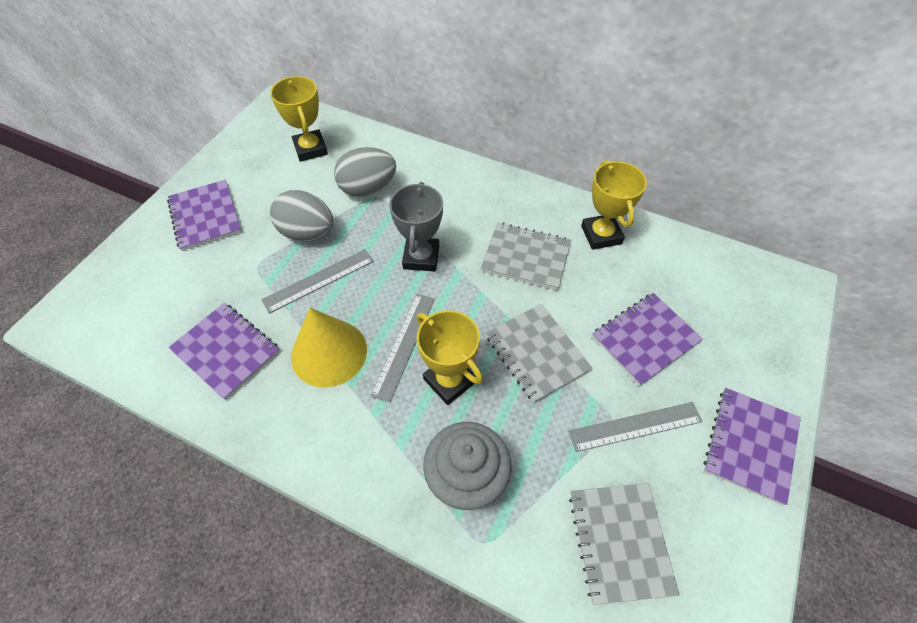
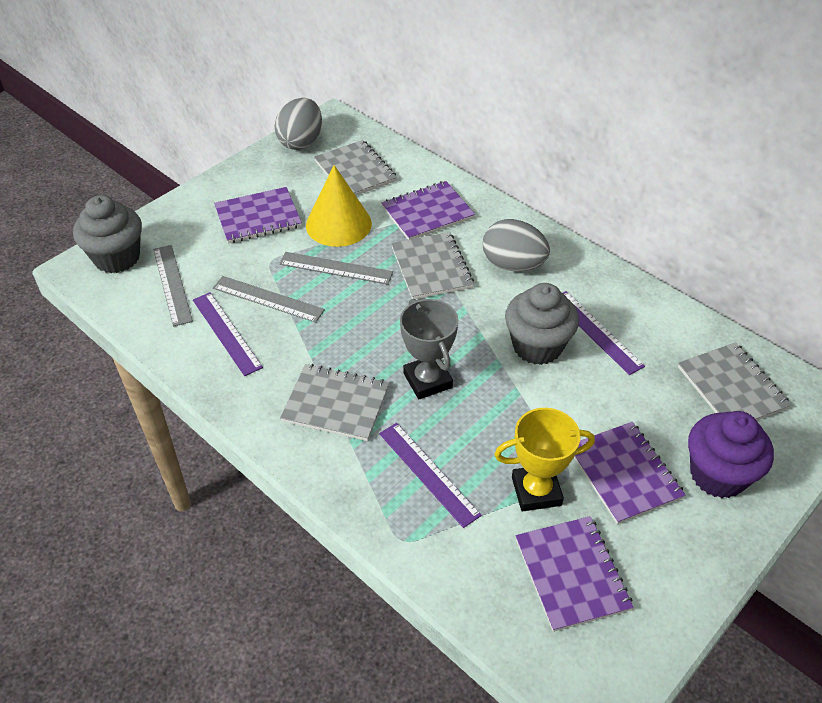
grey cupcake: [423,422,512,510] = 1 -> [73,195,142,273] [505,283,579,365] = 2
grey notebook: [481,222,571,290] [486,304,593,403] [569,483,680,605] = 3 -> [280,364,389,441] [314,140,397,196] [391,232,474,299] [678,342,791,421] = 4
purple cupcake: none = 0 -> [688,411,774,498] = 1
purple ruler: none = 0 -> [193,292,263,376] [379,423,482,528] [563,291,645,375] = 3
yellow trophy: [270,76,328,162] [417,310,483,405] [581,160,647,250] = 3 -> [494,408,595,512] = 1

